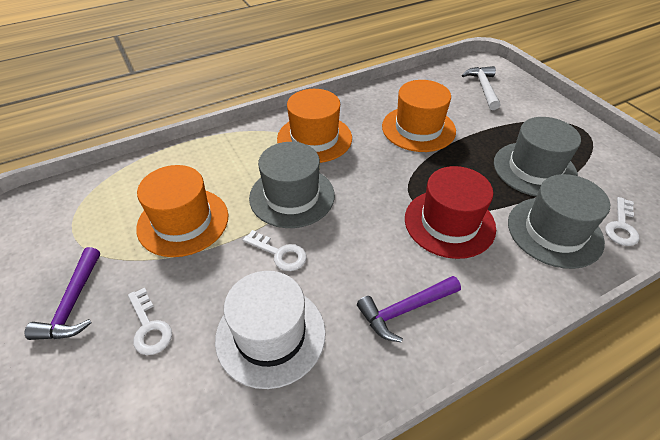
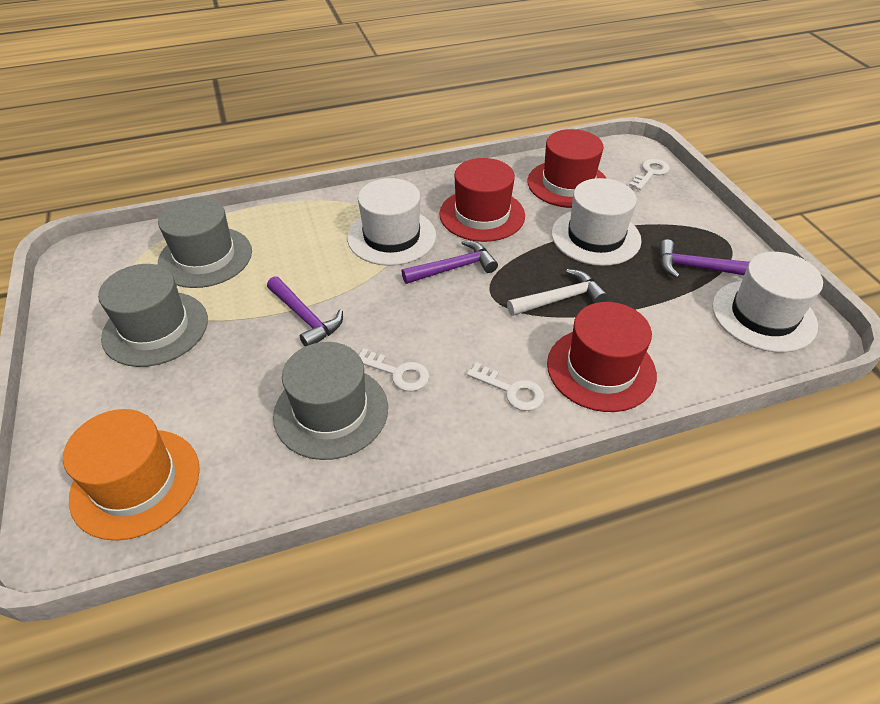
orange hat: [136,165,228,257] [277,89,352,163] [382,80,456,152] = 3 -> [63,409,200,541] = 1
purple hammer: [25,247,100,340] [357,276,461,343] = 2 -> [267,276,343,347] [402,240,498,284] [659,239,749,278] = 3
red hat: [405,166,496,259] = 1 -> [439,158,525,242] [528,129,607,208] [547,302,657,412] = 3
white hat: [215,271,326,389] = 1 -> [347,178,436,266] [552,178,642,266] [712,252,823,352] = 3

